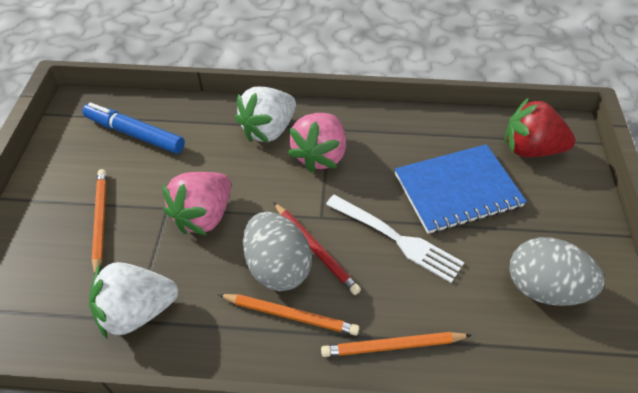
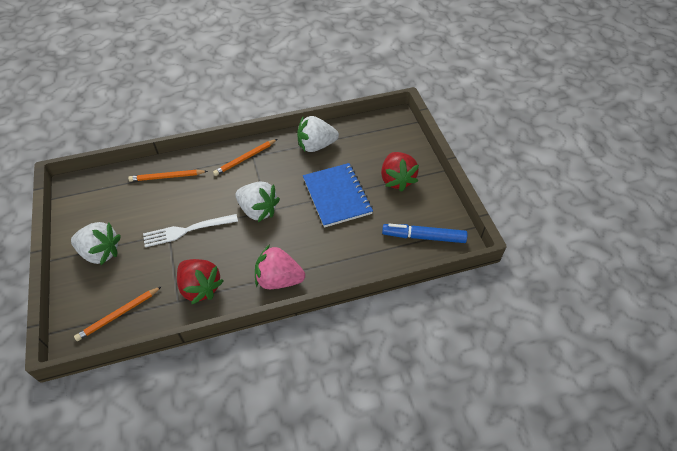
grey egg: [243,212,312,291] [509,237,605,306] = 2 -> none = 0
pink strawberry: [162,172,231,236] [288,113,346,173] = 2 -> [255,244,305,289] = 1
red pencil: [273,202,361,295] = 1 -> none = 0
red strawberry: [504,98,575,157] = 1 -> [177,259,224,305] [381,152,419,192] = 2
white strawberry: [89,262,178,339] [235,87,296,143] = 2 -> [71,222,121,265] [235,182,280,222] [297,116,339,152] = 3

